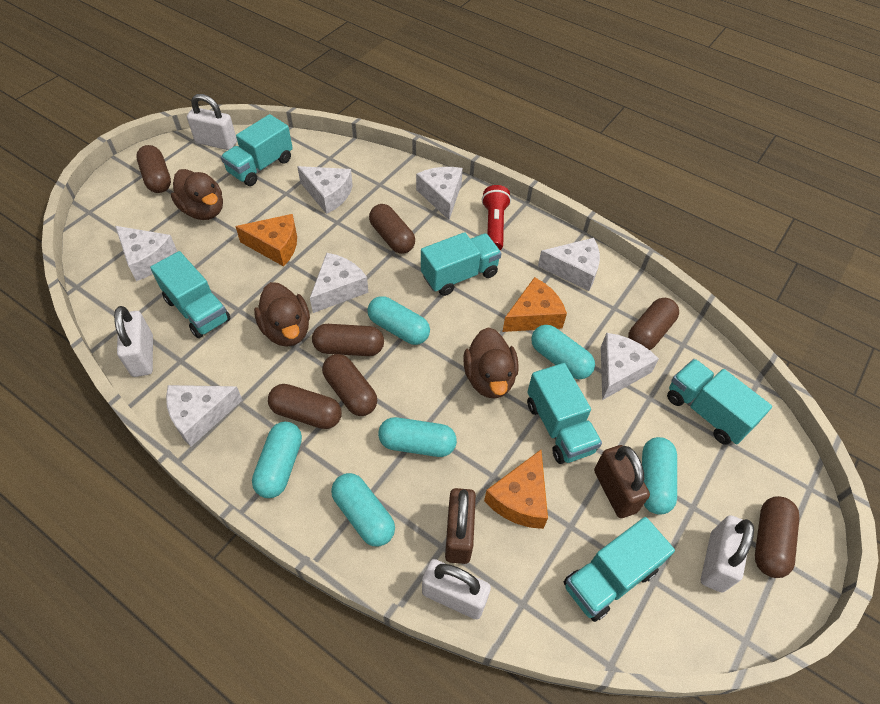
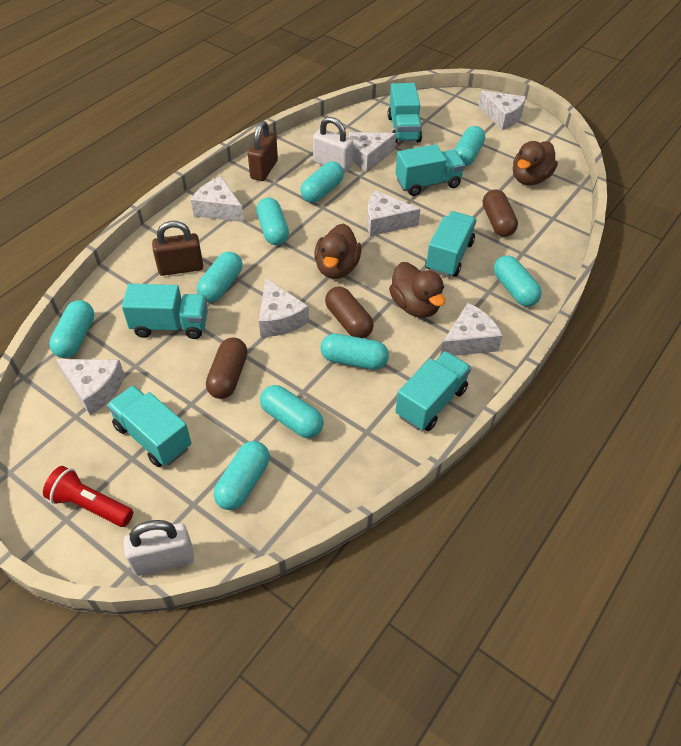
brown capsule: [136,145,171,193] [268,384,342,429] [312,324,384,356] [322,354,377,416] [369,204,415,254] [628,298,679,350] [755,496,800,578] = 7 -> [206,338,247,399] [325,287,374,338] [483,189,518,237] = 3
orange cheese: [235,214,297,266] [484,450,548,529] [503,277,567,332] = 3 -> none = 0
turquoise capsule: [252,422,302,498] [331,473,395,547] [367,296,430,345] [378,417,457,457] [531,325,595,379] [642,437,677,515] = 6 -> [49,300,94,358] [197,252,242,302] [214,441,270,510] [256,197,289,245] [260,385,324,438] [300,161,344,203] [320,334,389,370] [454,126,485,166] [494,255,542,306] = 9
white padlock: [114,306,153,377] [187,94,237,150] [422,559,491,619] [701,515,754,592] = 4 -> [123,520,194,576] [313,117,353,173] = 2

